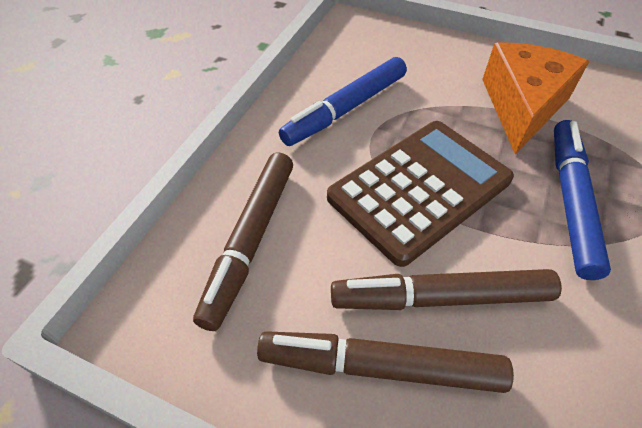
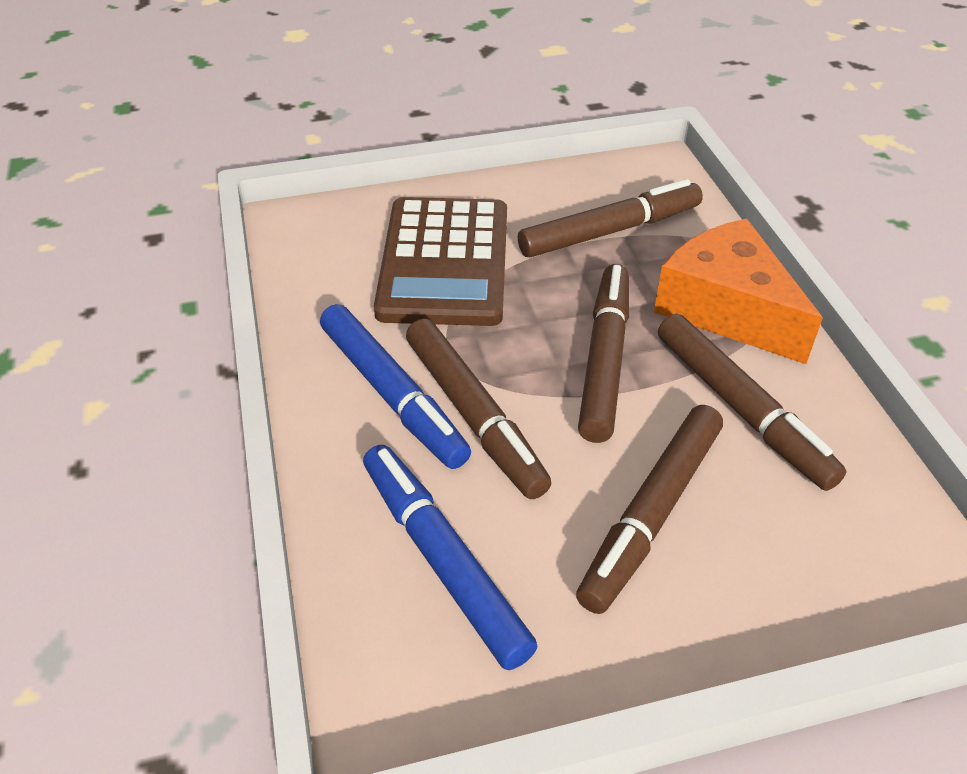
brown marker: [193,152,293,331] [257,331,514,393] [331,269,562,310] = 3 -> [406,319,551,499] [518,179,703,257] [576,405,723,614] [578,264,629,443] [658,314,847,491] = 5

